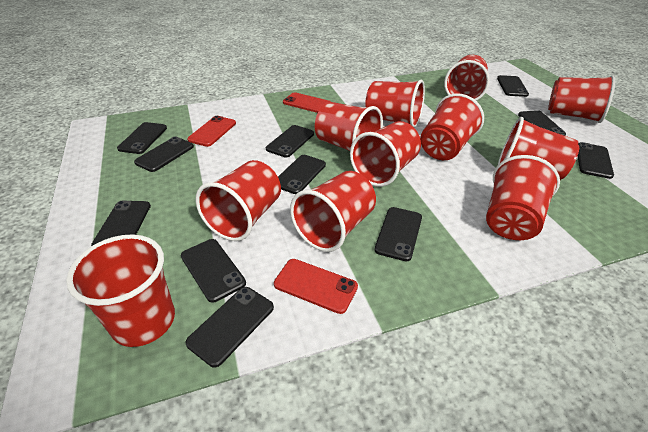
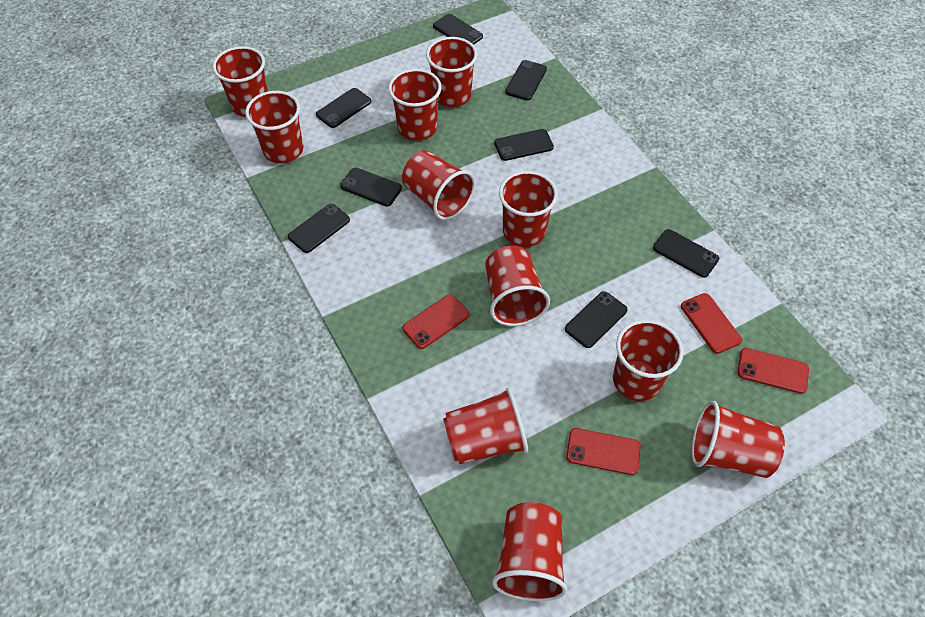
black phone: [91,201,151,246] [117,122,167,154] [134,137,194,172] [181,239,246,303] [185,287,274,367] [266,125,314,157] [278,155,326,194] [374,207,422,261] [497,75,529,97] [518,110,566,136] [578,142,614,179] = 11 -> [288,204,350,253] [316,88,371,128] [340,168,402,207] [433,14,483,45] [494,129,554,161] [505,60,547,101] [565,291,628,348] [653,229,719,278] = 8
red phone: [187,116,236,147] [274,259,358,314] [283,92,331,113] = 3 -> [402,294,470,349] [566,428,641,475] [681,293,742,354] [737,348,809,394] = 4

